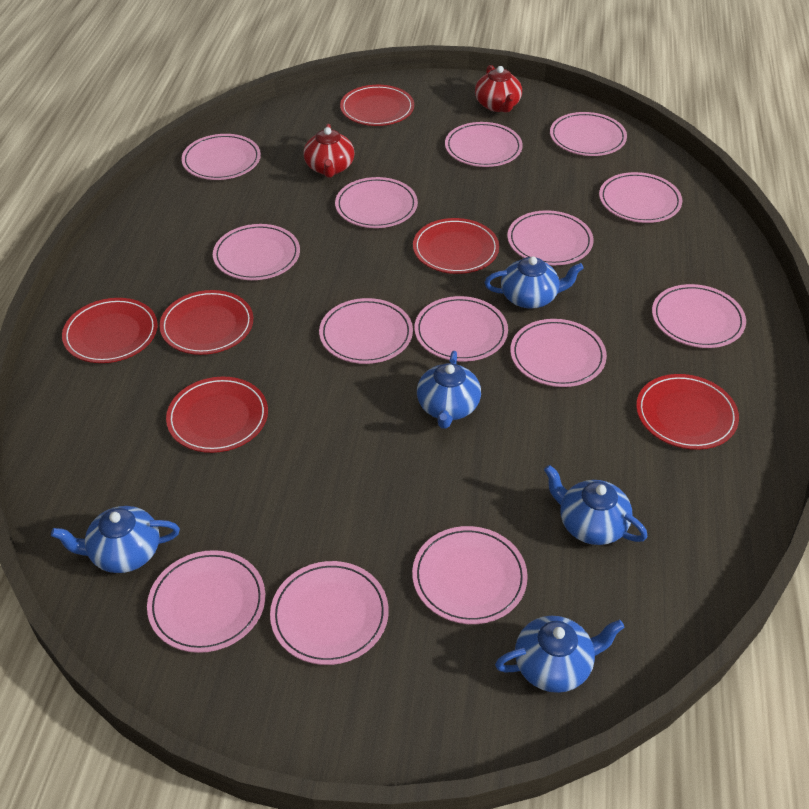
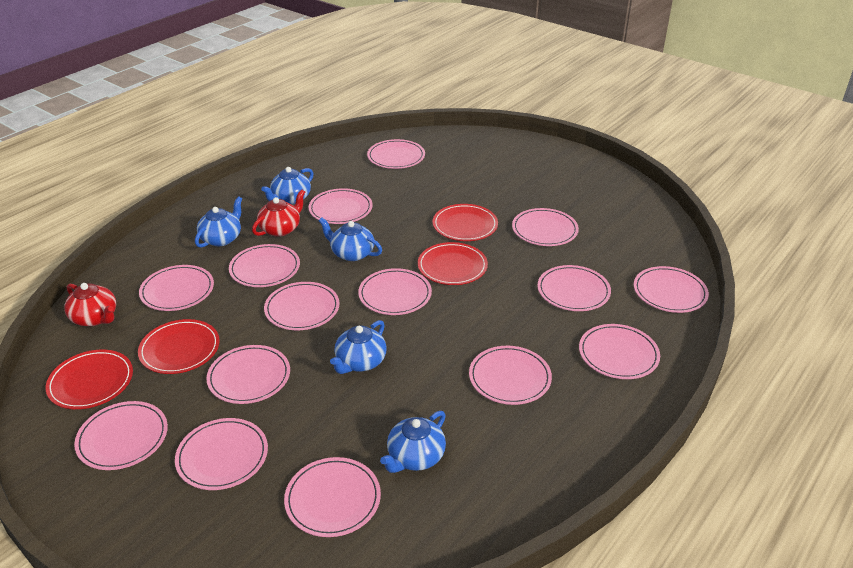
pink plate: [147,550,265,653] [181,134,261,180] [213,224,300,280] [270,561,389,665] [319,298,413,364] [335,177,418,228] [412,526,528,624] [414,296,508,362] [445,122,523,167] [507,210,594,265] [510,319,607,387] [550,112,627,156] [599,172,682,223] [652,284,746,348] = 14 -> [74,401,168,470] [139,265,214,311] [175,418,268,490] [206,345,290,404] [229,244,300,287] [264,282,340,330] [284,457,381,537] [309,188,373,224] [358,268,432,315] [367,139,425,169] [469,346,552,405] [512,208,579,246] [537,265,611,311] [579,324,660,379] [634,266,709,313] = 15
red plate: [62,298,158,363] [159,290,253,355] [166,377,268,453] [340,85,414,126] [413,218,499,274] [636,374,739,450] = 6 -> [46,350,133,409] [138,319,220,374] [418,242,488,285] [433,204,498,241] = 4

